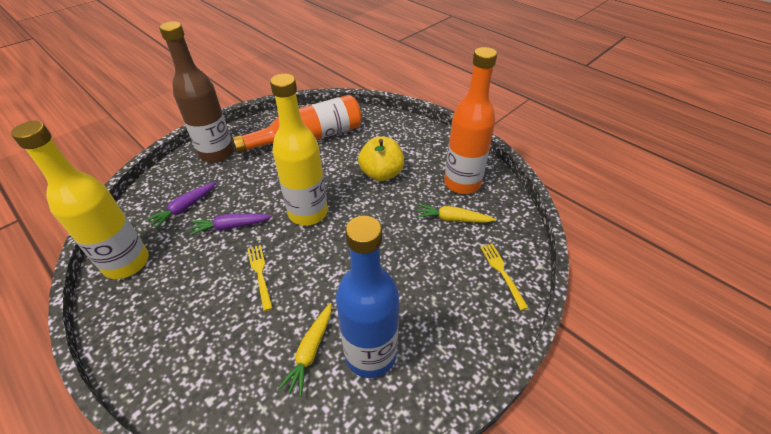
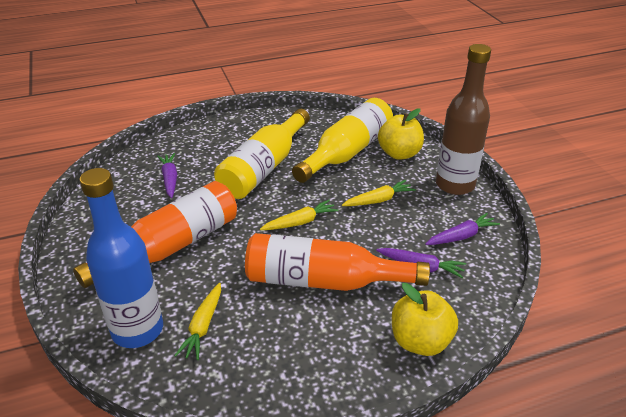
purple carrot: [145,181,217,229] [189,214,272,236] = 2 -> [157,153,177,198] [376,248,466,278] [425,213,500,245] = 3
yellow apple: [358,136,404,181] = 1 -> [378,109,424,160] [392,283,458,356] = 2
yellow carrot: [278,303,331,397] [416,204,496,223] = 2 -> [174,283,221,360] [260,200,338,230] [342,180,416,206] = 3
yellow fork: [247,245,273,311] [480,244,528,310] = 2 -> none = 0

